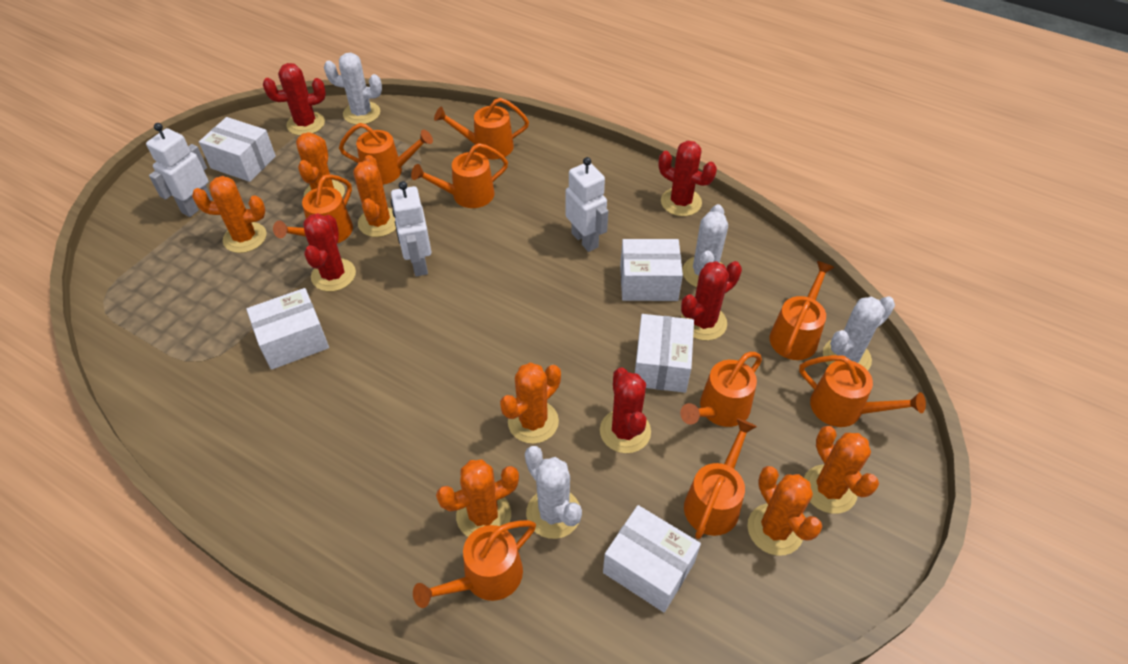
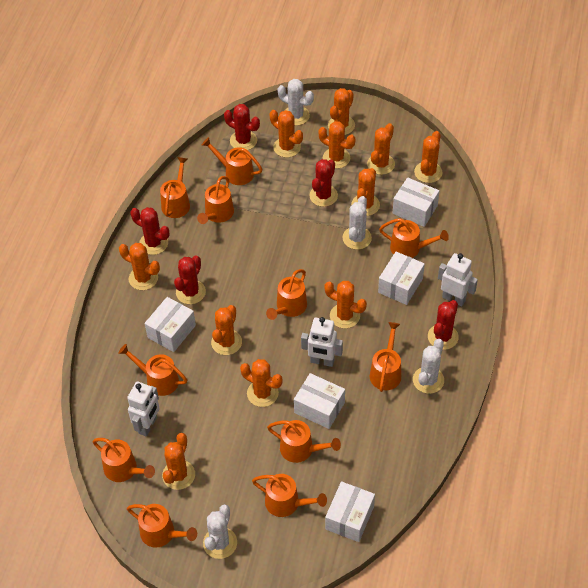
orange cactus: [192,176,267,253] [296,132,345,198] [353,155,396,237] [436,459,519,537] [500,362,561,444] [747,466,822,556] [804,426,879,514] = 7 -> [119,243,160,290] [162,433,195,490] [211,305,242,355] [240,359,282,407] [270,110,303,158] [318,121,355,169] [324,281,367,328] [328,88,355,135] [351,168,380,216] [367,123,395,175] [414,131,442,183] = 11
orange watering can: [273,174,353,243] [339,123,433,185] [411,143,508,208] [413,520,536,608] [434,98,529,159] [680,352,762,427] [684,418,757,539] [770,261,835,360] [799,355,926,427] = 9 -> [93,438,155,482] [118,344,187,396] [127,504,197,548] [160,157,190,218] [197,176,234,224] [202,137,263,185] [252,474,327,517] [266,269,307,320] [267,420,341,463] [370,322,401,392] [379,218,449,258] = 11

